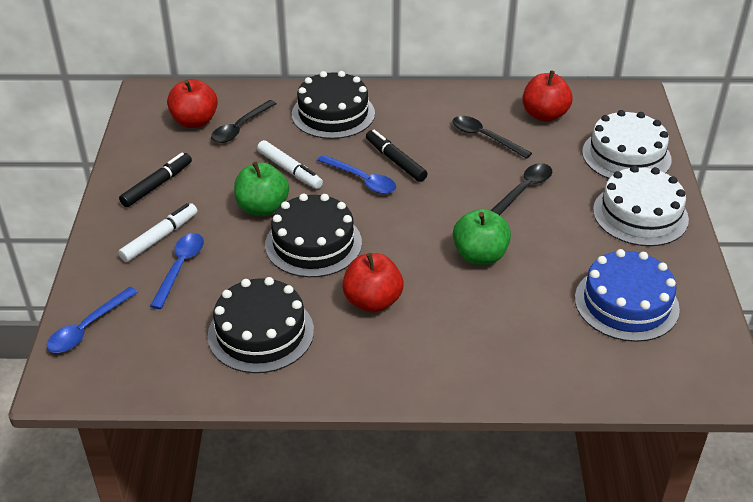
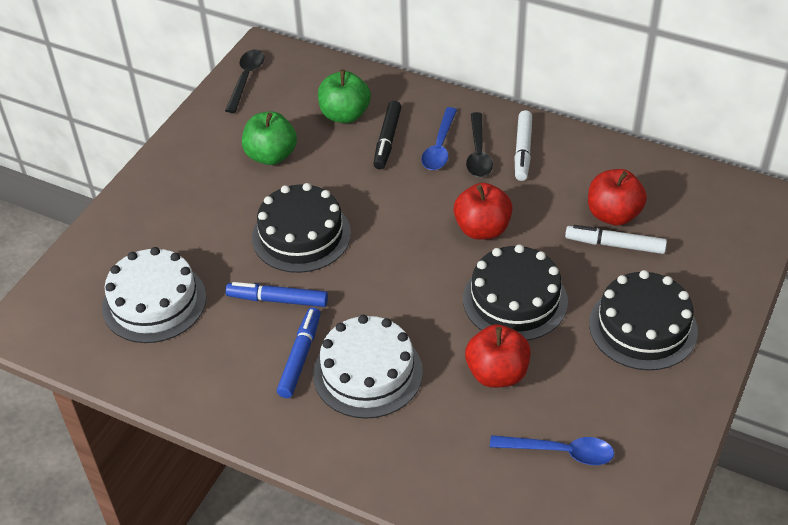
black marker: [119,153,192,207] [366,130,427,182] = 2 -> [373,101,401,169] = 1
black spoon: [211,100,277,143] [453,116,532,159] [490,163,552,215] = 3 -> [225,49,265,113] [466,112,493,177] = 2
blue cake: [575,249,680,342] = 1 -> none = 0
blue marker: none = 0 -> [225,282,328,307] [277,307,321,398] = 2
blue spoon: [47,287,138,353] [150,233,204,309] [317,155,396,194] = 3 -> [421,107,457,170] [490,435,614,465] = 2

